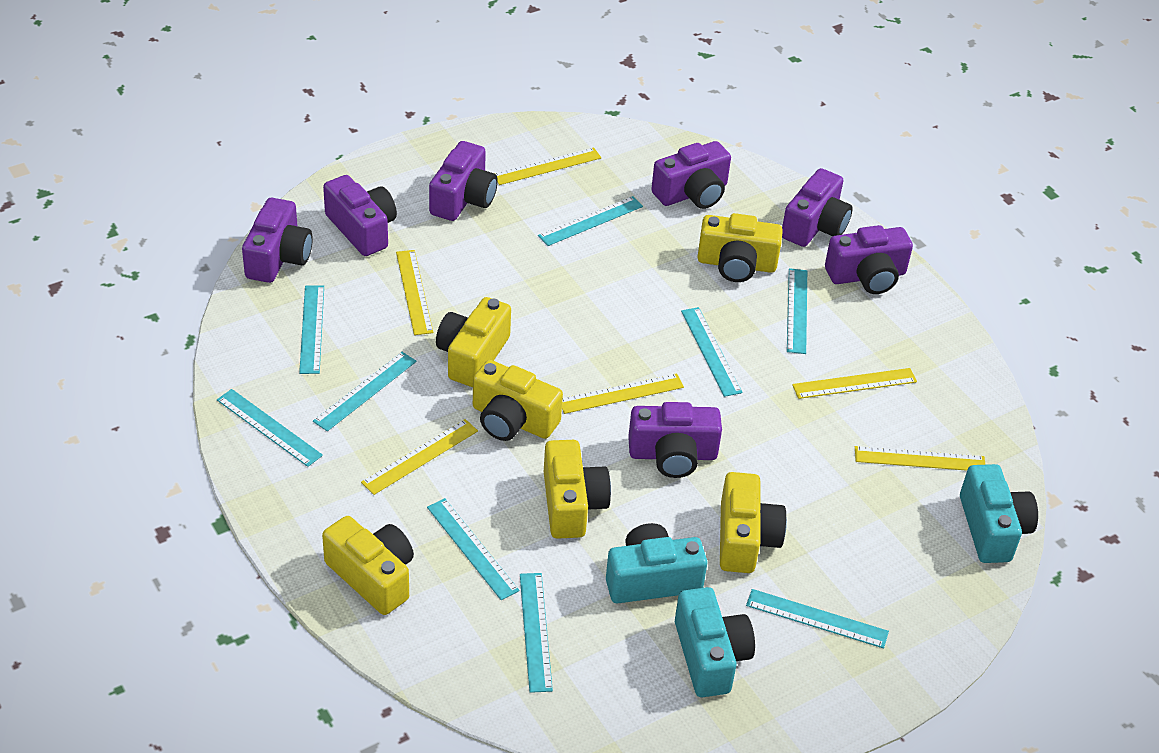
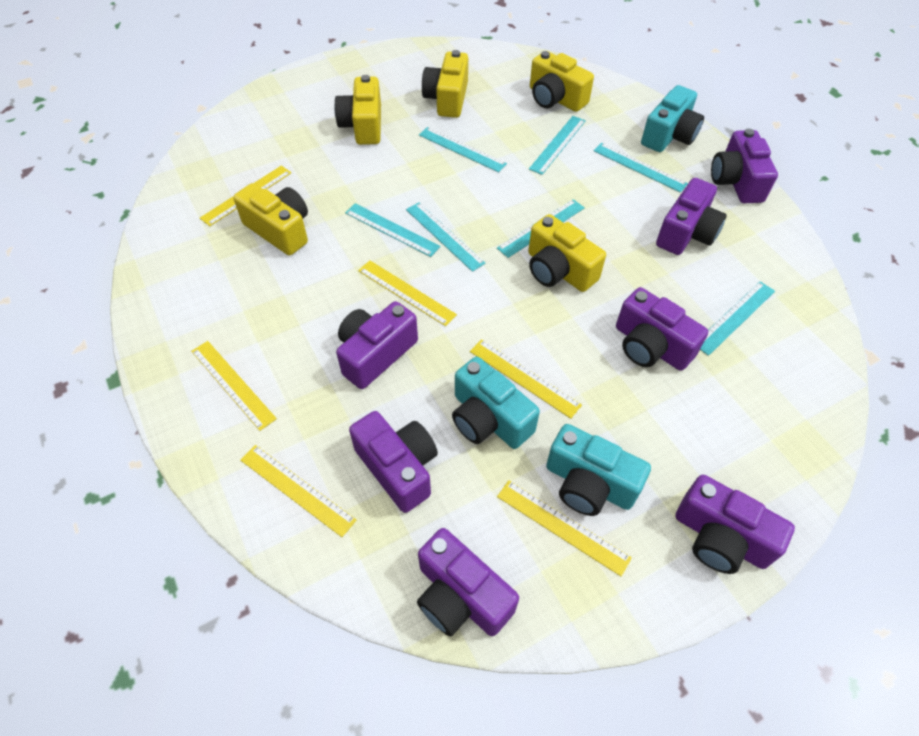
turquoise ruler: [217,389,323,467] [299,285,324,374] [313,352,417,431] [427,498,519,600] [520,573,553,693] [538,196,643,246] [681,307,742,397] [746,589,889,649] [787,268,807,354] = 9 -> [345,203,441,257] [406,202,486,272] [419,127,507,172] [497,199,585,258] [529,116,586,175] [594,143,688,193] [700,281,775,356] = 7
yellow camera: [322,516,414,615] [436,297,511,387] [473,360,563,441] [544,440,611,539] [697,213,783,282] [720,472,787,573] = 6 -> [233,183,308,255] [334,75,381,145] [422,50,468,118] [528,214,606,292] [530,51,594,112] = 5

